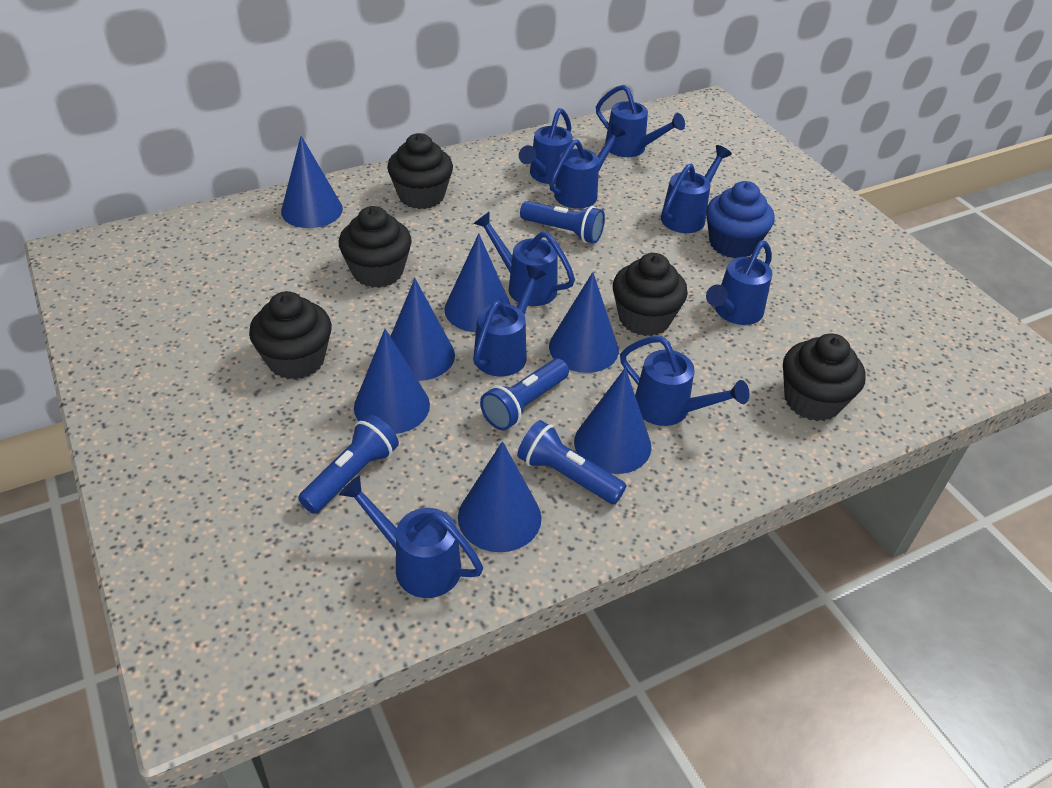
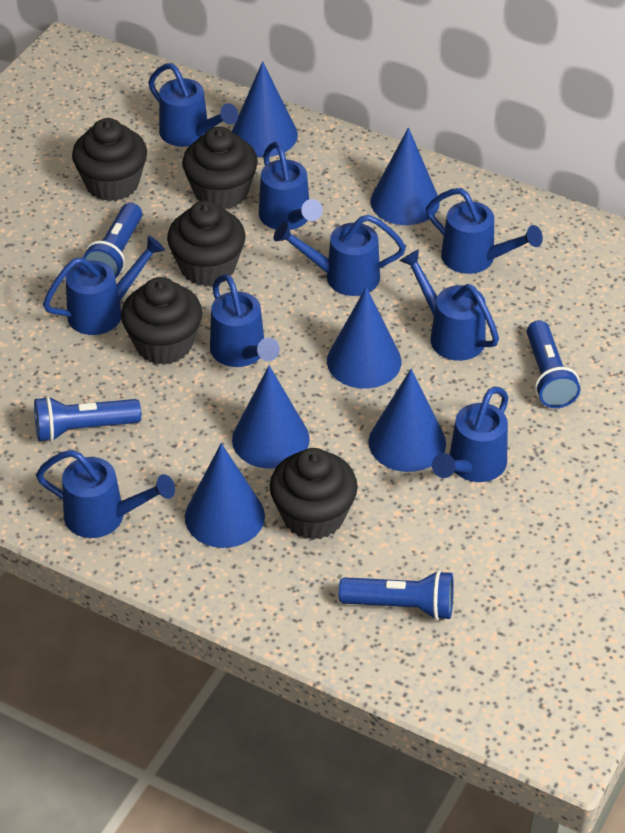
blue cone: [281,136,343,228] [354,329,430,434] [390,279,455,381] [444,233,511,332] [458,441,541,552] [549,272,619,373] [574,368,651,474] = 7 -> [185,443,265,548] [232,61,298,157] [232,365,310,469] [327,287,401,389] [368,369,446,472] [371,127,440,225] = 6
blue cupcake: [706,181,775,258] = 1 -> none = 0

